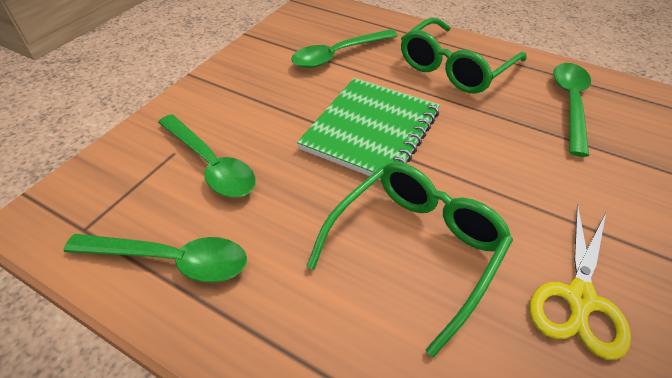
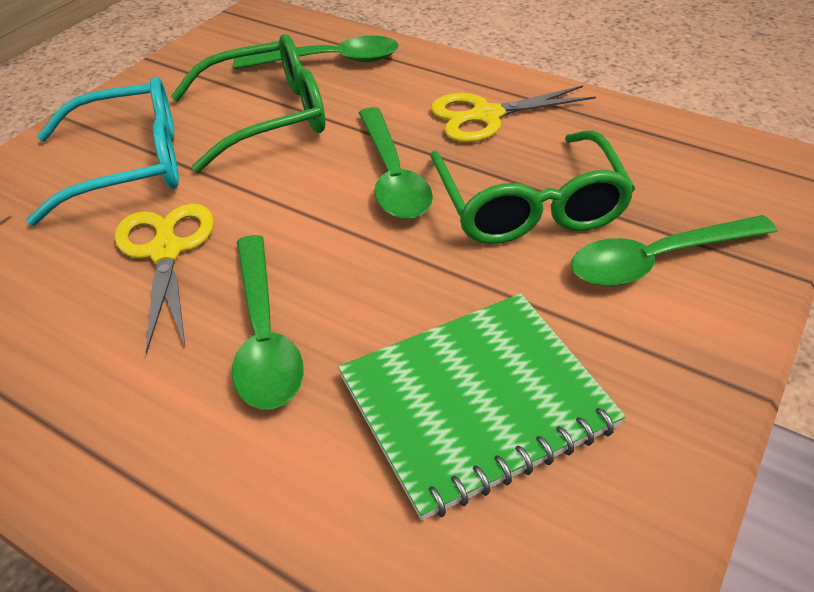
turquoise glasses: none = 0 -> [26,77,179,226] = 1
yellow scissors: [529,205,631,360] = 1 -> [115,204,214,354] [431,85,596,142] = 2

